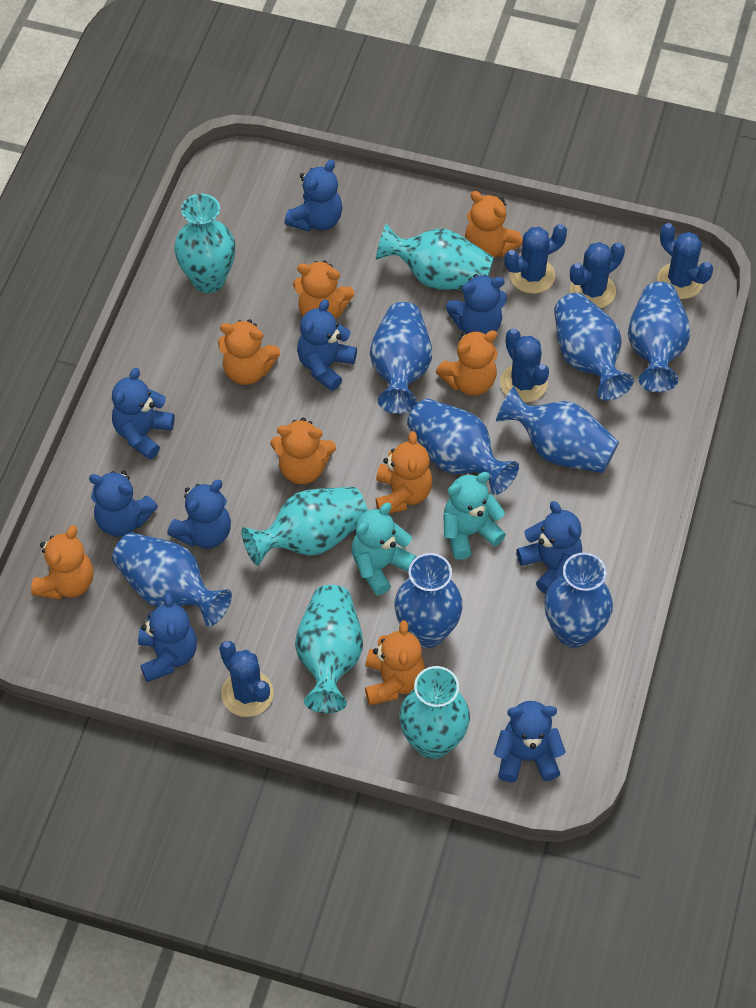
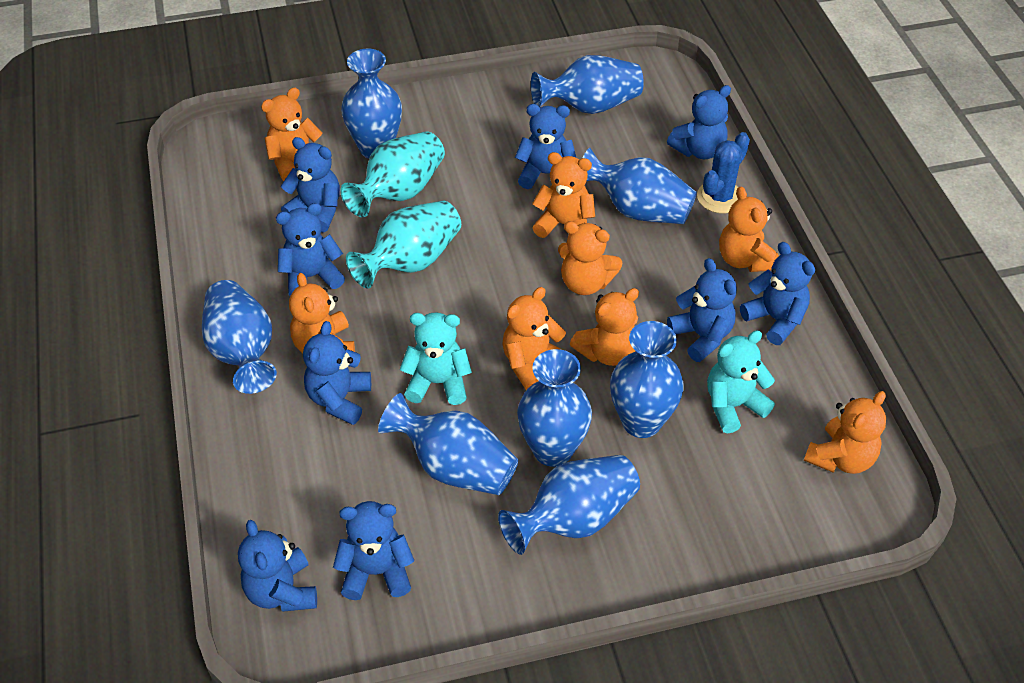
blue cactus: [219,641,273,717] [500,328,549,403] [504,224,567,294] [570,242,625,308] [657,223,713,299] = 5 -> [697,132,750,213] = 1
turquoise vase: [174,194,236,293] [242,487,368,566] [295,585,363,713] [376,224,494,290] [400,666,470,759] = 5 -> [340,131,445,217] [346,200,461,288] = 2

